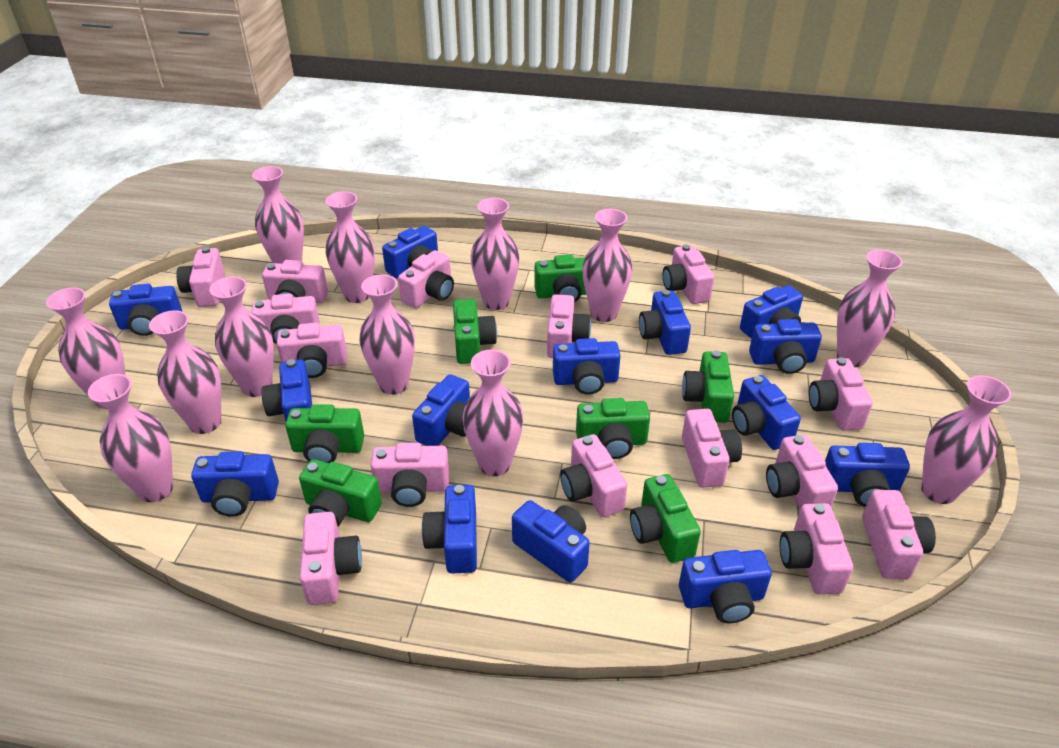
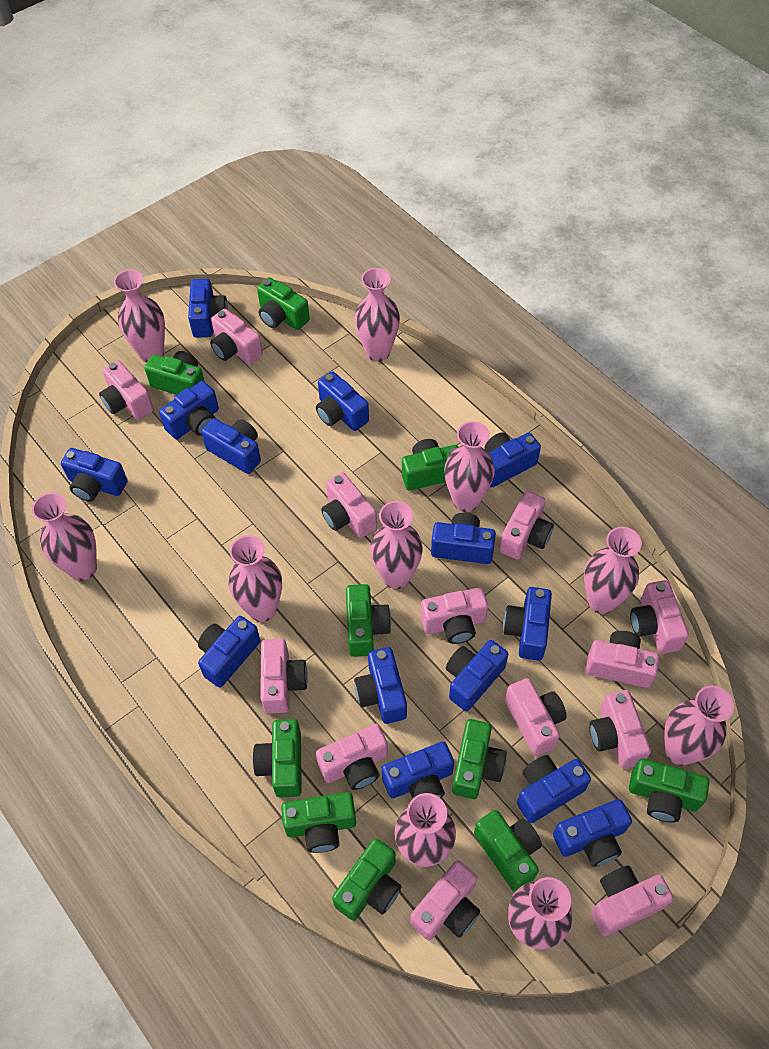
green camera: [285,404,364,463] [299,459,382,526] [453,299,497,364] [535,254,586,303] [576,398,650,459] [630,474,701,563] [682,351,734,423] = 7 -> [144,351,205,395] [253,719,302,798] [257,277,310,330] [281,792,356,853] [332,838,402,921] [346,584,391,657] [402,439,458,490] [452,719,507,799] [474,810,542,892] [629,758,710,822] = 10
pink camera: [176,247,225,307] [251,294,320,345] [262,260,328,303] [277,323,347,378] [300,512,362,605] [371,442,449,507] [398,250,454,308] [547,294,591,358] [560,434,627,517] [663,244,714,304] [682,409,742,488] [766,435,838,509] [780,503,853,595] [809,357,873,431] [862,490,936,579] = 15 -> [99,360,154,420] [210,309,263,365] [260,639,308,714] [316,724,388,790] [321,472,377,538] [410,860,480,941] [421,588,488,644] [499,491,554,560] [505,678,567,756] [585,631,659,688] [589,690,651,769] [591,866,674,936] [630,580,689,654] = 13
pink vase: [46,287,125,409] [88,374,173,502] [149,310,221,434] [210,277,274,397] [252,166,304,264] [325,191,375,303] [359,274,415,395] [462,350,523,476] [471,198,519,310] [582,209,632,322] [837,249,903,367] [921,375,1012,504] = 12 -> [32,493,97,581] [114,270,165,363] [229,535,282,622] [354,268,400,362] [370,501,423,589] [395,793,456,867] [444,421,495,512] [508,877,572,950] [584,527,642,614] [664,686,734,766] = 10

